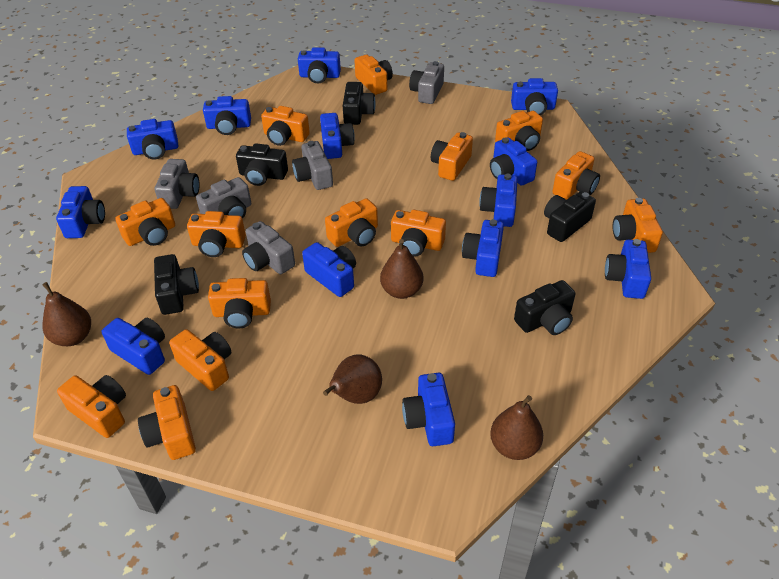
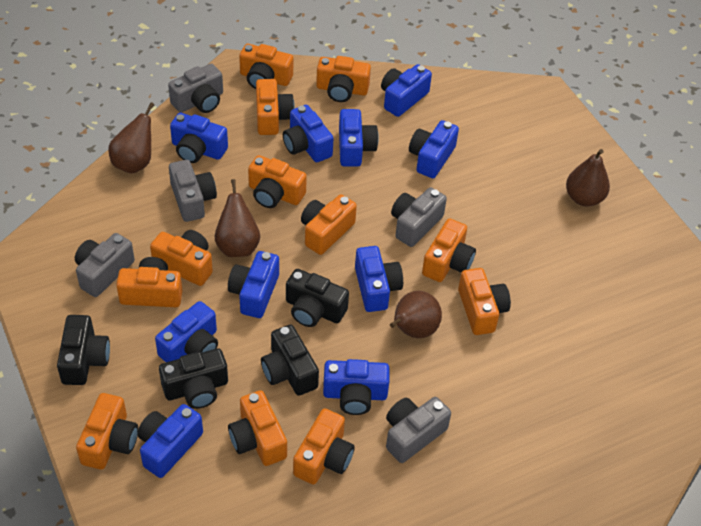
black camera: [154,254,199,315] [236,143,288,186] [343,82,376,125] [514,280,575,335] [544,191,596,242] = 5 -> [57,315,110,385] [159,348,228,409] [261,324,319,396] [286,269,349,327] = 4
blue camera: [56,186,105,238] [102,318,165,375] [127,119,178,160] [203,96,251,135] [298,47,341,83] [302,242,356,297] [320,113,355,159] [402,373,455,446] [462,219,504,277] [479,174,518,227] [490,138,537,186] [511,78,558,115] [605,239,651,299] = 13 -> [137,404,203,478] [155,301,218,362] [170,113,228,163] [228,251,279,318] [283,105,334,162] [323,359,390,415] [339,109,379,167] [355,246,403,312] [381,64,432,117] [409,120,459,178] = 10
orange camera: [57,375,126,438] [115,198,175,246] [138,385,196,460] [169,329,232,391] [187,211,246,257] [208,278,271,328] [261,106,310,146] [325,198,378,247] [354,55,393,95] [391,210,446,257] [431,132,473,181] [495,111,543,151] [552,151,600,200] [613,198,663,253] = 14 -> [76,393,138,470] [116,257,182,307] [150,230,213,286] [228,390,287,466] [239,44,293,89] [248,155,307,208] [256,79,295,135] [293,408,355,484] [301,194,357,255] [316,56,371,102] [422,218,476,282] [458,268,511,335] = 12

